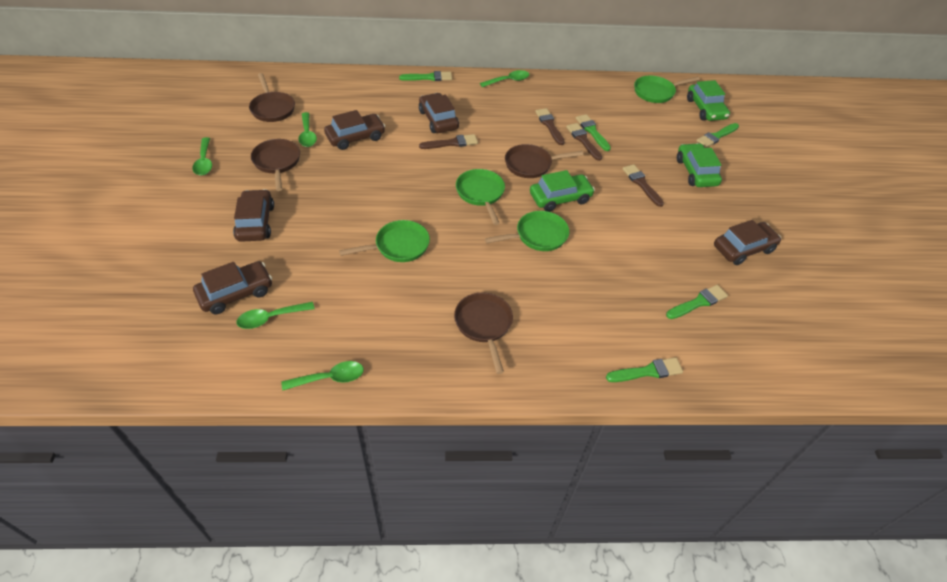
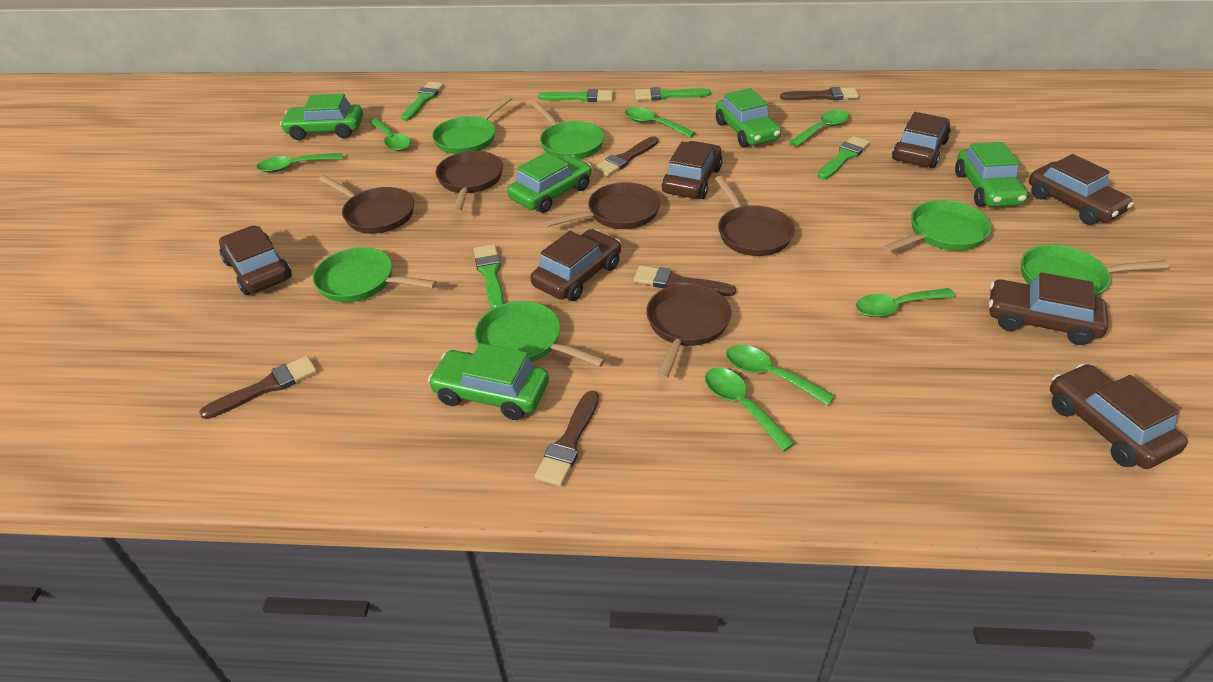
brown brush: [419,134,478,149] [535,108,565,145] [566,123,602,161] [622,164,664,207] = 4 -> [199,356,317,419] [534,390,599,486] [594,136,658,176] [633,265,736,296] [780,87,859,100] = 5
brown car: [193,261,272,314] [233,189,274,242] [324,110,386,150] [419,93,459,133] [714,220,781,265] = 5 -> [219,226,292,295] [531,229,621,301] [662,141,722,199] [892,112,951,168] [989,272,1108,345] [1029,154,1134,225] [1050,364,1188,469] = 7
brown pan: [249,73,295,122] [251,139,300,191] [454,292,513,374] [505,144,583,178] = 4 -> [319,175,414,234] [435,151,503,213] [544,182,660,229] [646,284,731,380] [715,176,795,256] = 5
green car: [530,170,595,212] [677,143,722,187] [687,80,730,121] = 3 -> [280,94,363,140] [428,343,549,420] [507,152,592,213] [716,88,781,147] [955,142,1028,207] = 5
green pan: [339,220,430,262] [456,169,505,225] [485,211,569,251] [634,76,700,103] = 4 -> [313,247,437,302] [432,96,512,154] [475,301,606,367] [532,102,604,159] [883,200,991,252] [1021,245,1169,297] = 6
green spoon: [192,137,212,175] [236,302,315,329] [281,361,364,391] [298,112,317,147] [480,70,530,87] = 5 -> [256,153,343,173] [369,118,411,151] [625,107,696,138] [705,368,796,451] [726,345,835,405] [789,110,849,147] [856,288,955,317] = 7

